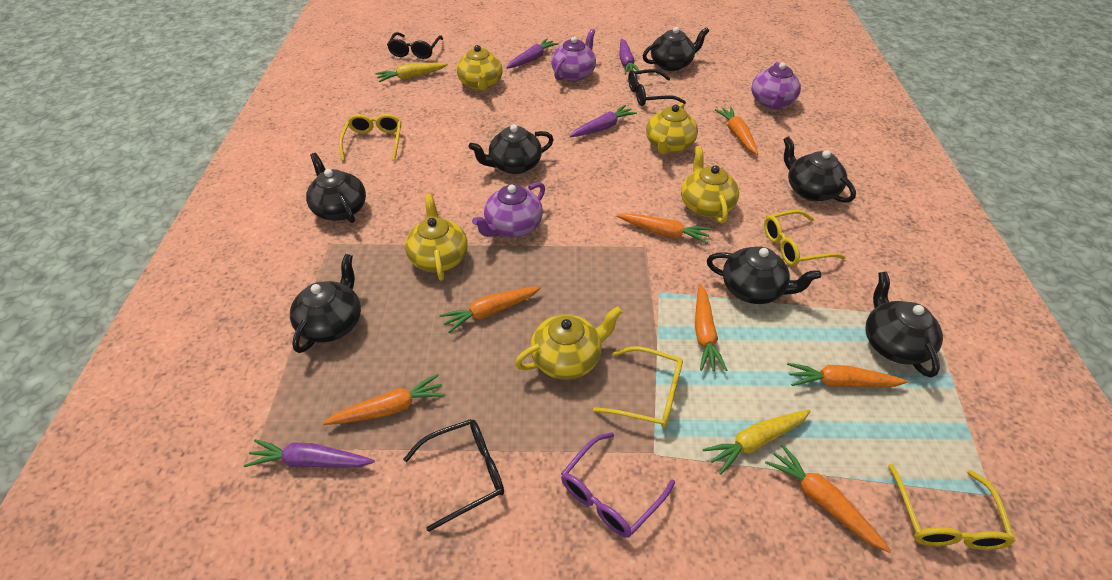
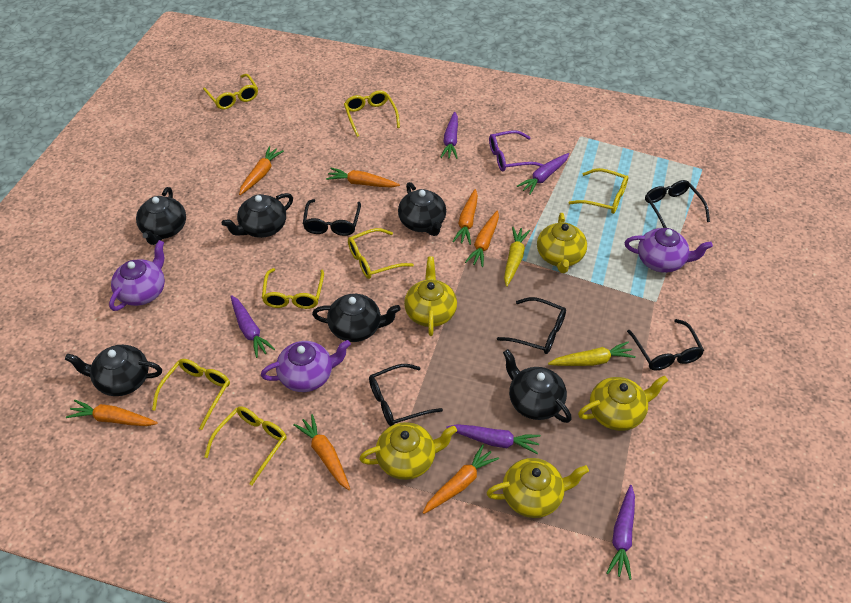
black glasses: [387,32,443,59] [403,419,504,532] [628,69,686,106] = 3 -> [303,199,361,236] [369,364,443,426] [497,297,566,354] [627,319,704,370] [645,180,710,228] = 5
black teapot: [290,254,361,353] [306,153,366,223] [469,124,554,174] [643,27,709,71] [707,246,821,304] [783,136,856,203] [865,271,943,378] = 7 -> [65,345,162,396] [136,187,186,245] [222,193,293,238] [312,294,401,342] [398,182,446,236] [503,349,572,423] = 6
purple carrot: [244,439,375,468] [506,38,559,69] [570,105,637,137] [620,38,640,75] = 4 -> [231,295,275,358] [440,112,458,159] [446,424,541,454] [517,153,569,195] [607,485,635,580] = 5
yellow glasses: [339,114,401,161] [593,346,683,428] [764,210,846,266] [888,464,1015,550] = 4 -> [152,359,230,430] [203,74,258,110] [204,406,287,485] [262,268,324,309] [344,90,400,137] [348,228,414,279] [568,168,628,214] = 7

